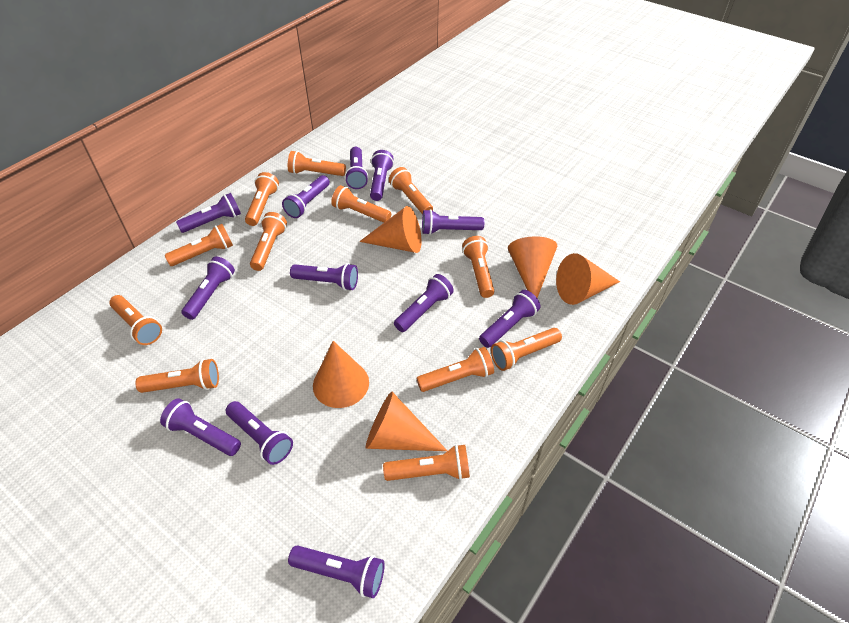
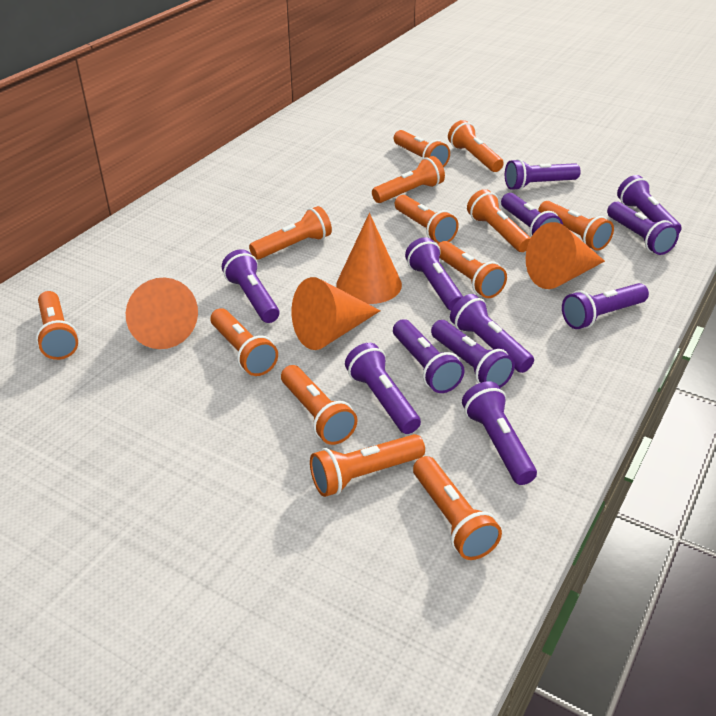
orange cone: [313,341,369,408] [359,206,422,253] [366,391,447,451] [508,236,557,298] [556,253,620,305] = 5 -> [126,278,198,349] [292,277,381,350] [336,213,402,304] [526,222,605,289] = 4
orange flashlight: [109,295,162,345] [135,359,219,393] [165,224,233,266] [245,172,279,226] [250,212,287,271] [288,151,346,176] [331,185,391,223] [383,444,470,481] [389,167,433,215] [416,347,494,392] [462,236,495,298] [491,328,562,371] = 12 -> [36,291,79,360] [210,308,278,376] [249,206,332,260] [281,365,357,445] [310,434,425,497] [372,156,445,203] [394,130,450,168] [395,195,459,244] [413,456,502,560] [438,241,507,298] [448,120,504,172] [467,189,531,252] [538,201,614,251] = 13

